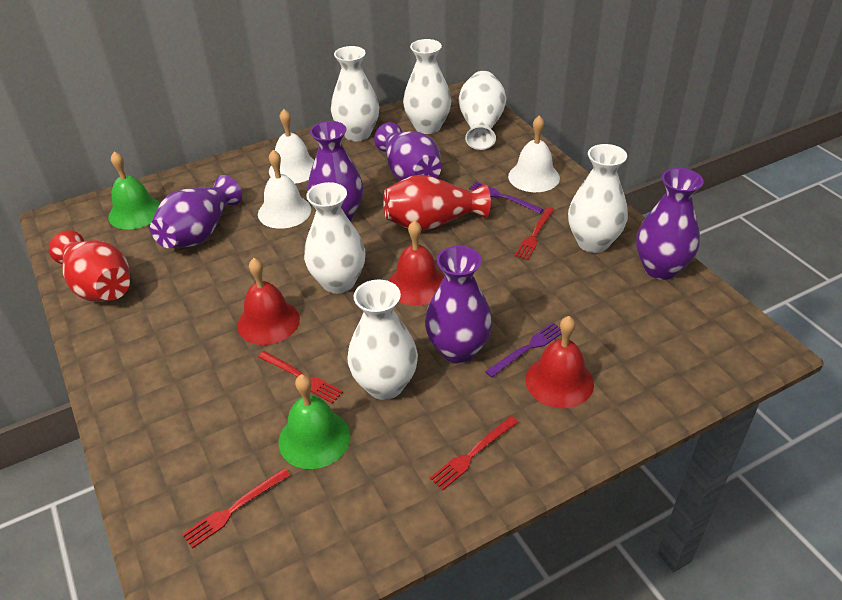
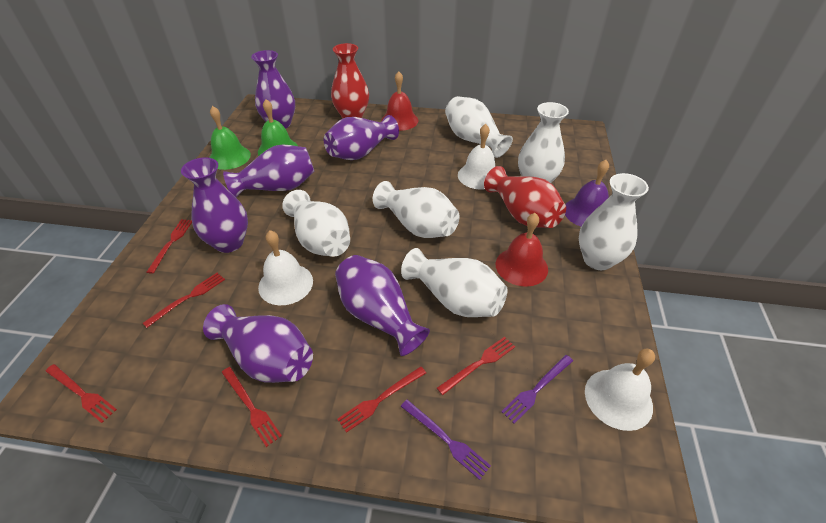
purple bell: none = 0 -> [565,160,609,227] = 1
purple vase: [150,175,242,248] [308,121,363,221] [374,122,441,181] [425,246,493,364] [636,168,704,280] = 5 -> [181,157,248,253] [203,304,313,383] [223,145,314,197] [251,50,295,129] [324,115,399,160] [335,255,430,356] = 6
red bell: [237,258,300,345] [389,220,444,305] [525,316,594,408] = 3 -> [381,71,418,131] [496,213,548,287] = 2
red fork: [182,468,290,549] [258,351,343,403] [430,416,518,490] [514,207,554,260] = 4 -> [45,364,117,423] [142,273,225,328] [147,219,192,274] [221,367,282,447] [337,366,426,433] [437,337,515,395] = 6

